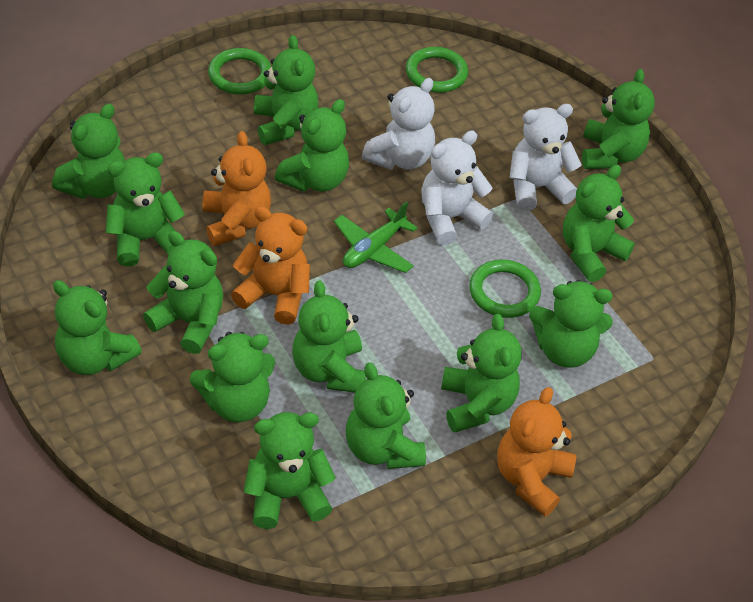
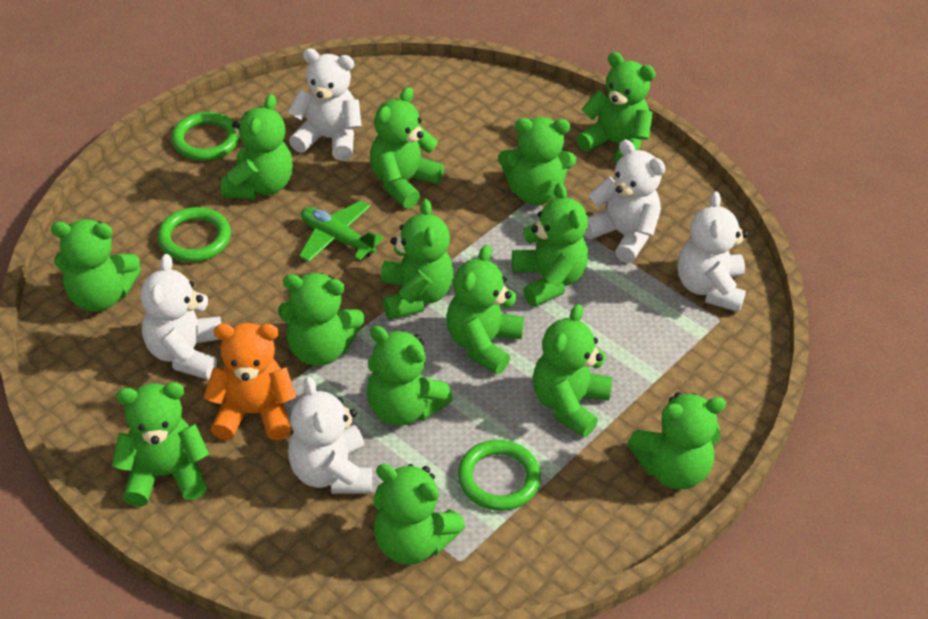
orange teddy bear: [202,131,271,246] [231,206,310,325] [497,387,576,517] = 3 -> [203,323,296,440] = 1
white teddy bear: [362,78,435,170] [421,130,493,246] [509,104,582,211] = 3 -> [141,254,221,380] [288,48,362,161] [288,377,372,494] [584,139,665,263] [677,191,748,312] = 5

